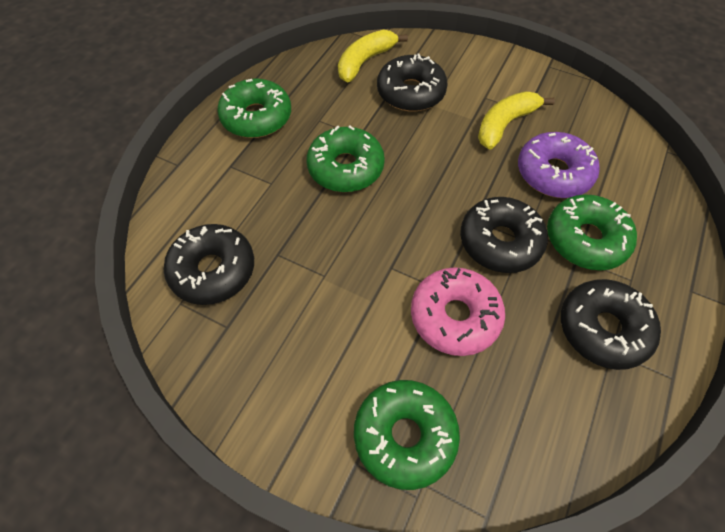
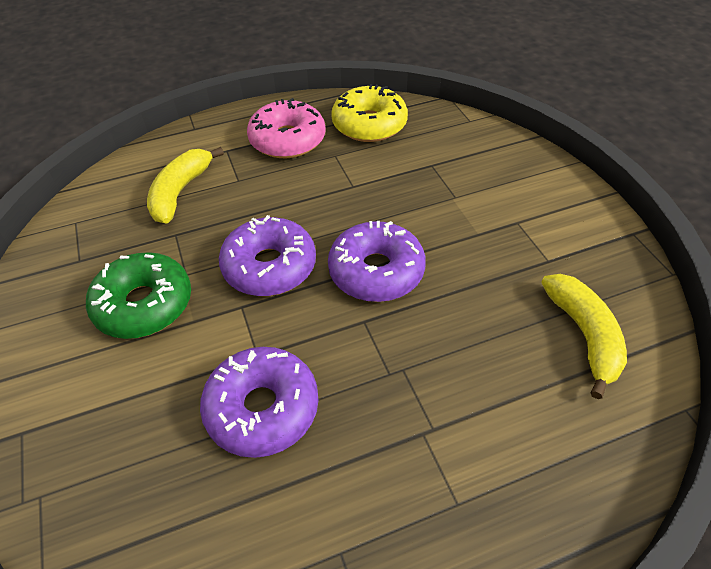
black donut: [164,224,254,305] [377,54,448,112] [460,197,548,273] [561,279,661,370] = 4 -> none = 0
green donut: [217,78,291,138] [307,125,385,192] [354,380,460,490] [547,194,637,271] = 4 -> [86,252,191,339] = 1
purple donut: [518,132,600,198] = 1 -> [200,347,319,458] [219,215,316,296] [328,221,426,302] = 3
yellow donut: none = 0 -> [331,84,408,142] = 1

